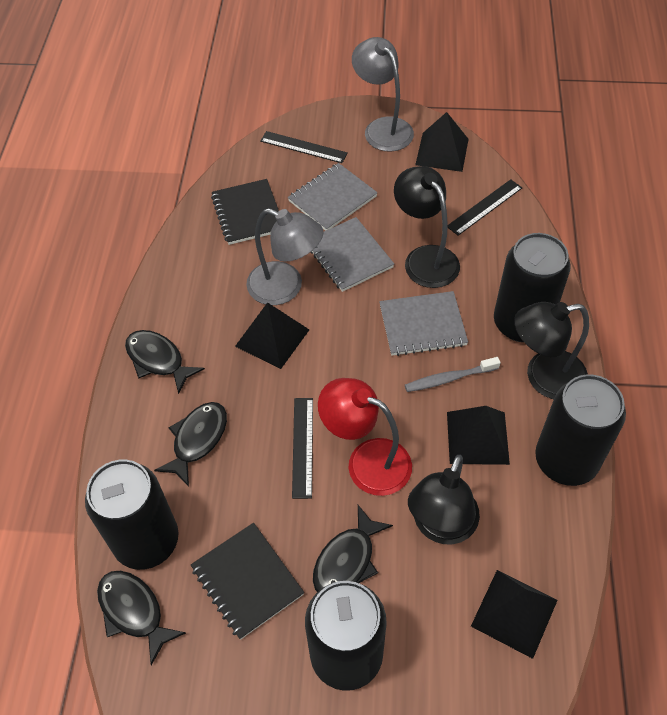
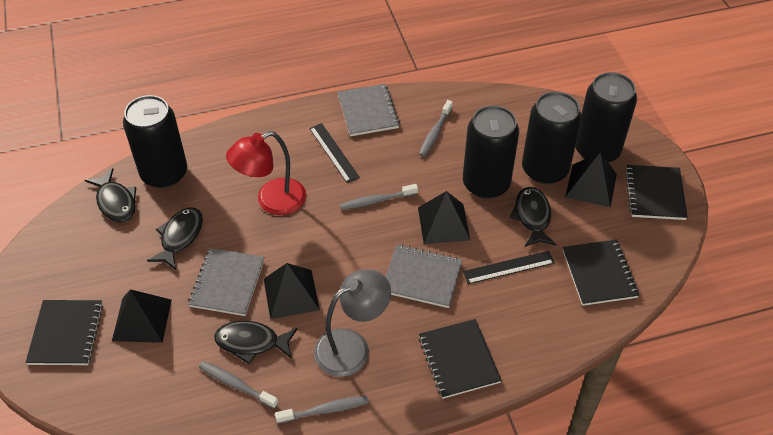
black lamp: [394,166,460,288] [408,455,480,544] [514,302,589,399] = 3 -> none = 0
black notebook: [191,523,304,640] [211,179,279,245] = 2 -> [26,300,103,365] [419,319,502,399] [563,239,639,306] [625,165,688,220] = 4
black ruler: [260,131,348,163] [292,398,313,499] [447,179,522,236] = 3 -> [309,123,360,183] [463,251,555,284] = 2
grey lamp: [246,208,323,305] [352,37,414,152] = 2 -> [314,269,391,377] = 1
grey toothbrush: [405,357,501,392] = 1 -> [199,361,279,409] [275,396,369,424] [340,184,418,210] [419,100,453,157] = 4

